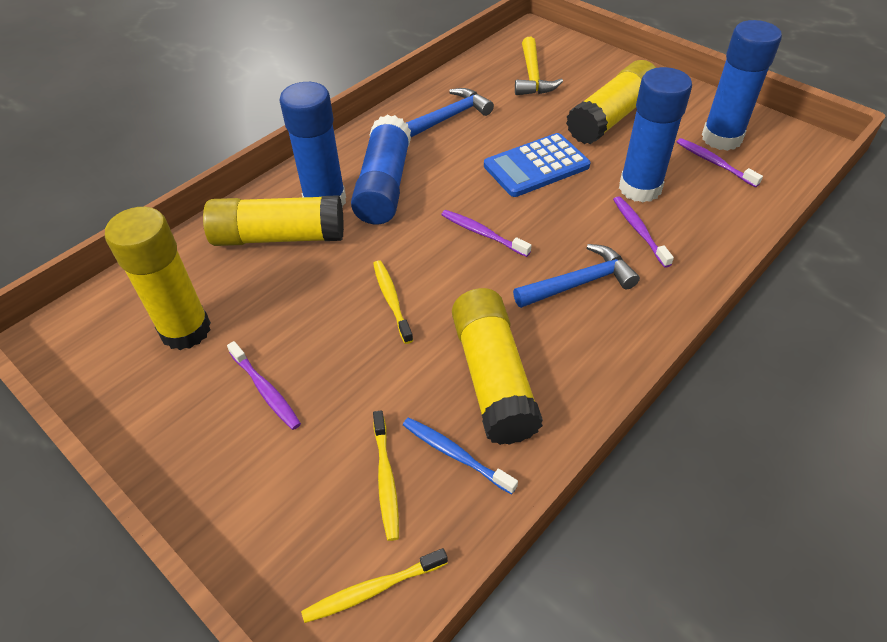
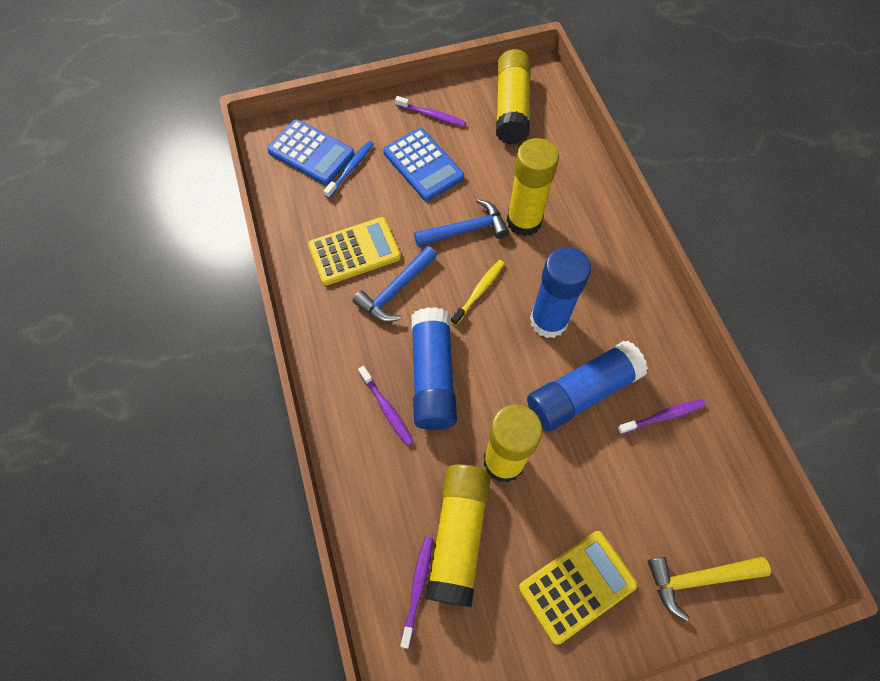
blue calculator: [484,133,590,197] = 1 -> [267,119,355,185] [383,128,464,201] = 2
blue glue stick: [279,82,346,209] [351,115,411,225] [619,67,692,203] [702,20,782,151] = 4 -> [411,307,457,430] [527,341,648,431] [530,247,591,338] = 3
yellow calculator: none = 0 -> [308,217,401,285] [519,531,638,645] = 2
yellow toothbrush: [301,548,448,623] [373,260,413,344] [373,411,399,541] = 3 -> [451,260,505,325] = 1

